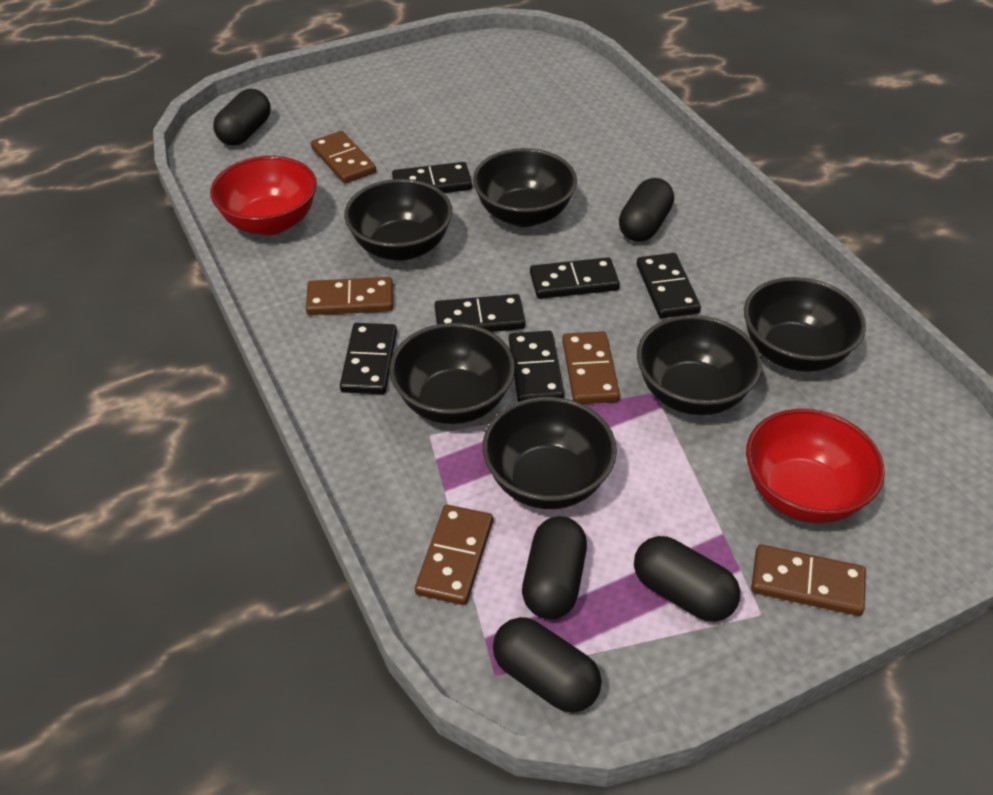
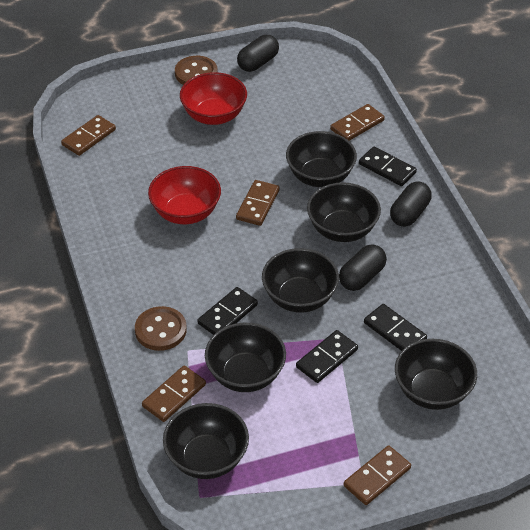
black capsule: [213,89,271,146] [493,617,601,713] [522,516,587,619] [619,178,674,242] [634,536,740,622] = 5 -> [237,35,279,72] [339,244,387,291] [390,181,432,227] = 3
black domino: [340,323,397,394] [392,162,472,193] [435,294,525,332] [509,331,564,402] [530,257,620,299] [637,253,701,318] = 6 -> [197,287,258,335] [296,330,358,383] [359,147,417,186] [364,304,427,351] = 4
brown button: none = 0 -> [135,306,187,351] [175,56,218,85] = 2

